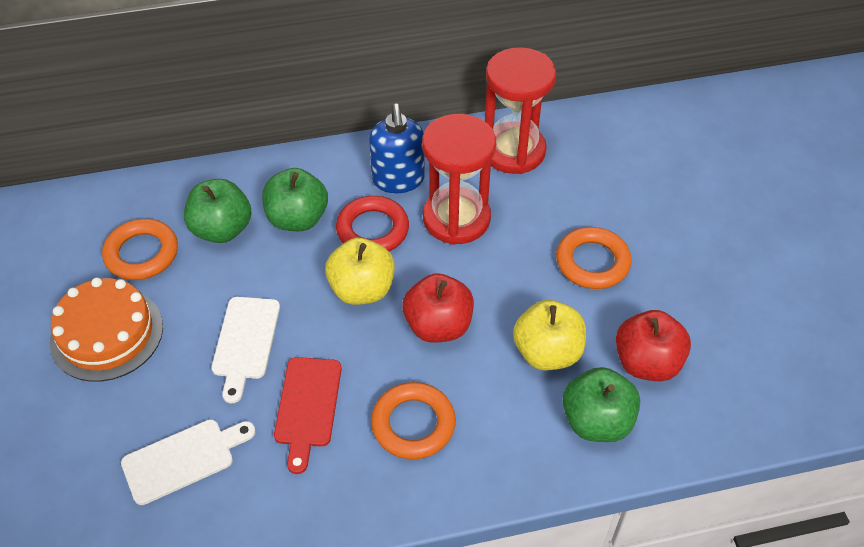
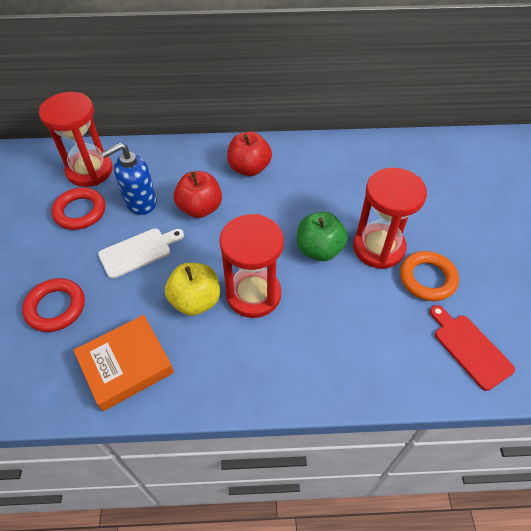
green apple: [184,179,252,243] [262,168,328,231] [562,367,640,442] = 3 -> [297,212,348,261] = 1
orange book: none = 0 -> [73,315,174,411] = 1
orange cake: [50,278,163,382] = 1 -> none = 0
orange ring: [102,219,178,280] [371,382,456,459] [556,227,632,289] = 3 -> [400,251,459,301] = 1
red hourglass: [422,114,496,245] [485,47,556,174] = 2 -> [39,92,113,187] [219,214,284,318] [353,168,427,269] = 3
red ring: [336,196,409,251] = 1 -> [22,278,85,332] [51,187,105,230] = 2
white cutting board: [121,419,256,505] [211,297,280,403] = 2 -> [98,228,184,279] = 1
yellow apple: [325,238,395,305] [513,300,586,370] = 2 -> [165,263,220,316] = 1

